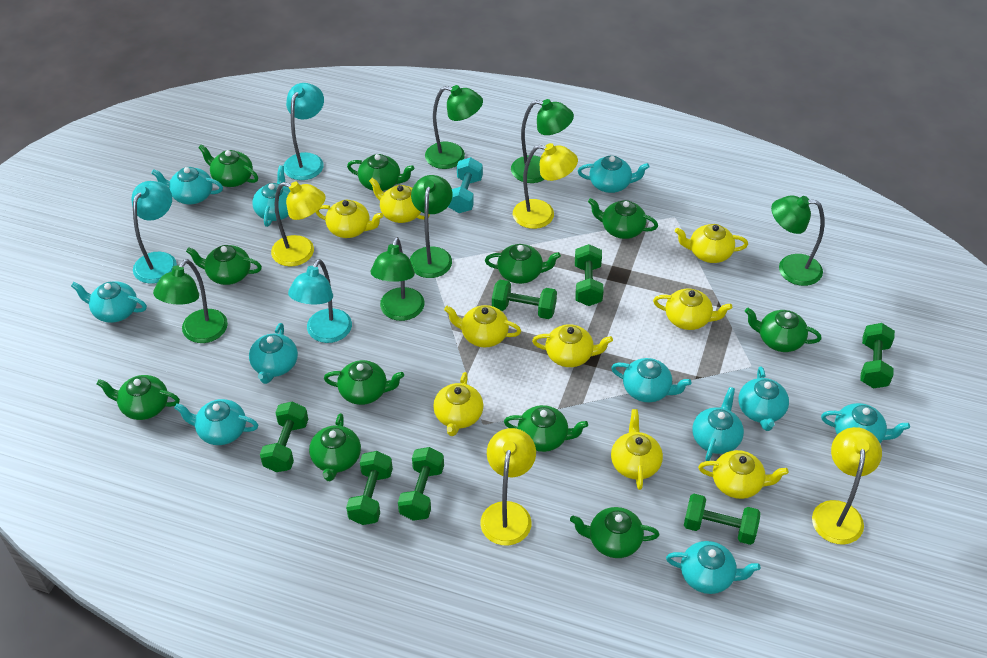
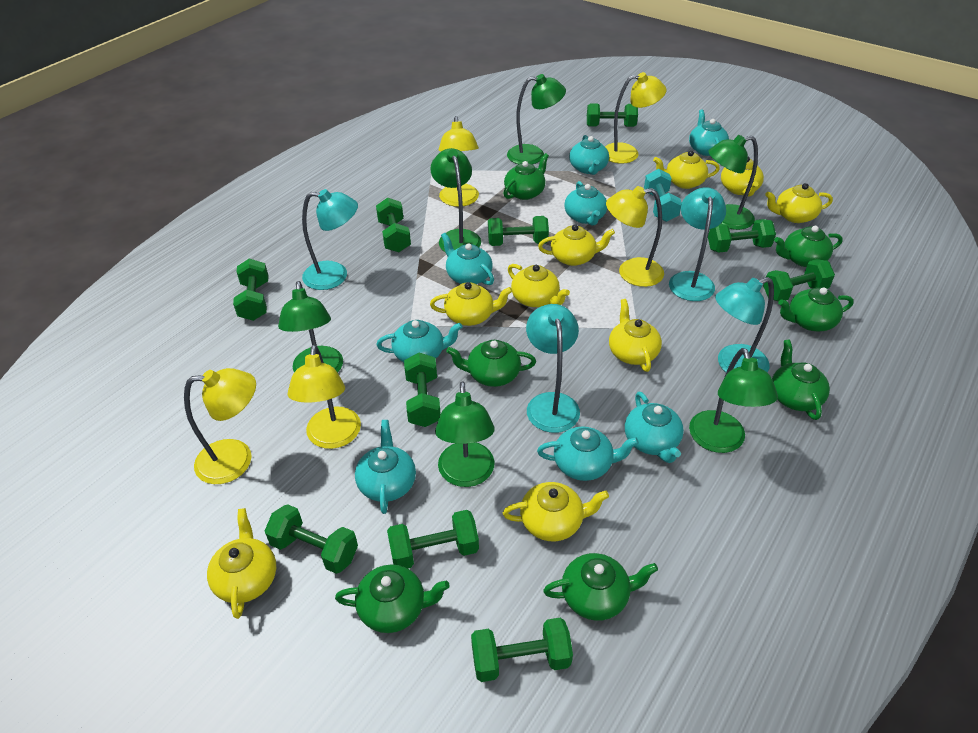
green dumbbell: [260,401,308,472] [346,451,393,525] [398,447,444,521] [492,280,557,319] [575,244,604,306] [684,494,761,545] [860,323,895,388] = 7 -> [233,258,268,321] [265,504,358,574] [376,198,411,252] [387,510,479,569] [404,353,441,427] [471,618,573,682] [488,216,549,246] [587,103,638,127] [708,219,776,253] [763,259,835,301] = 10
green teapot: [96,375,180,420] [186,245,262,285] [198,144,258,187] [309,413,361,481] [324,360,404,405] [347,154,414,191] [485,244,561,284] [504,405,588,452] [570,507,659,558] [588,198,658,239] [745,308,822,352] = 11 -> [335,565,450,633] [446,340,536,387] [503,153,549,200] [543,553,658,621] [772,340,830,420] [774,226,843,267] [778,287,854,331] = 7
turquoise lamp: [131,181,177,284] [283,83,324,180] [288,259,352,343] = 3 -> [302,189,358,290] [526,304,580,433] [669,187,726,301] [715,277,774,373] = 4
turquoise teapot: [71,281,147,323] [151,167,223,204] [174,399,258,445] [249,323,298,384] [252,165,290,227] [578,156,649,193] [611,358,691,402] [666,541,760,594] [692,387,744,461] [739,366,789,431] [821,403,910,443] = 11 -> [355,420,416,514] [376,320,462,362] [441,233,494,285] [537,426,639,481] [564,181,607,226] [569,135,609,175] [625,392,684,463] [689,109,729,156] = 8
yellow lamp: [271,182,326,267] [480,428,536,546] [513,143,578,229] [812,427,882,545] = 4 -> [184,368,256,484] [288,345,361,449] [439,116,479,207] [605,72,667,164] [606,186,664,287] = 5

